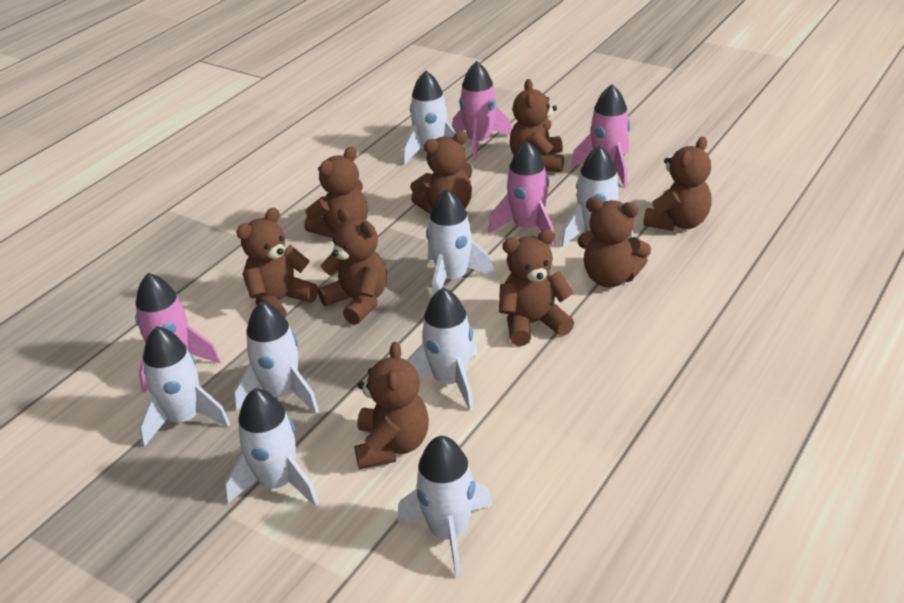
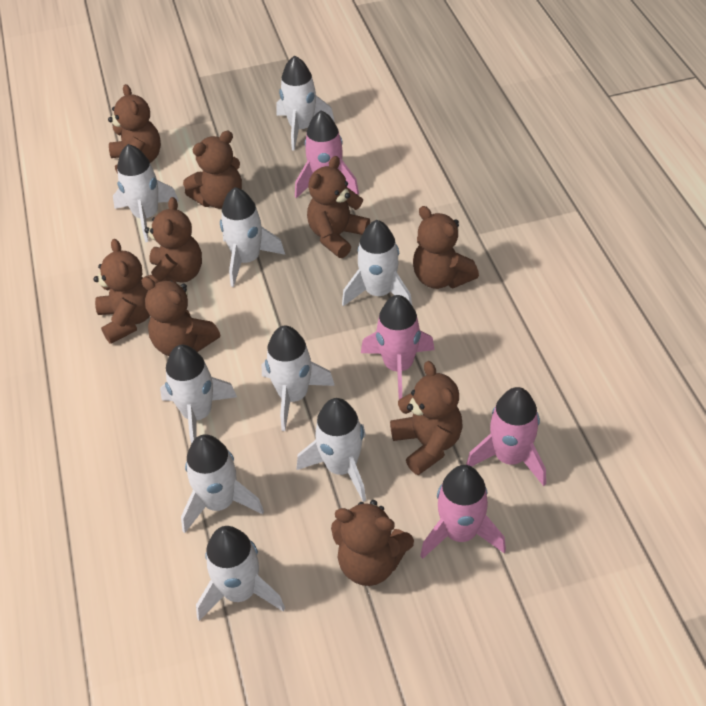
white rocket: [139,326,230,447] [225,388,319,506] [234,301,319,413] [398,436,493,579] [403,70,464,165] [407,287,478,411] [427,189,495,297] [561,145,633,247] = 8 -> [113,144,179,242] [160,345,237,444] [181,434,264,533] [196,526,285,621] [220,187,285,287] [262,325,335,431] [277,55,335,151] [296,398,366,502] [342,220,412,306] = 9

